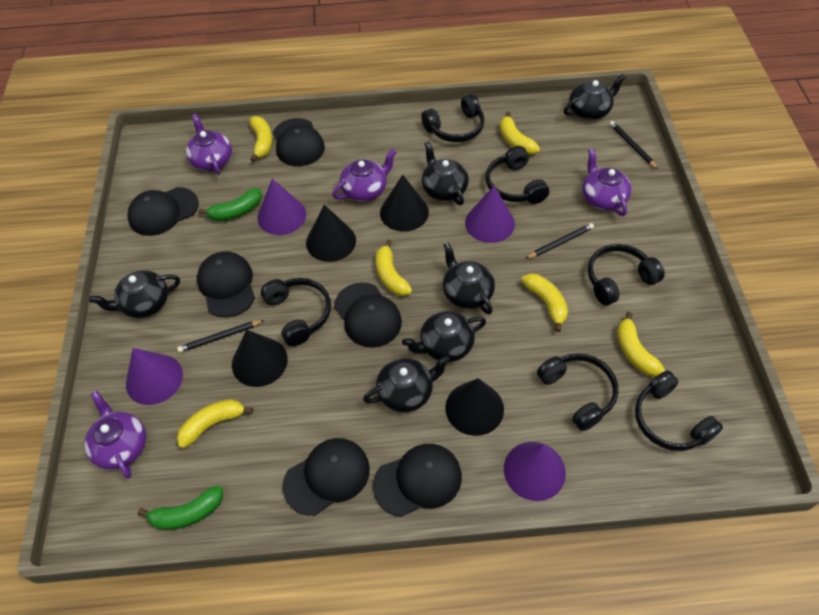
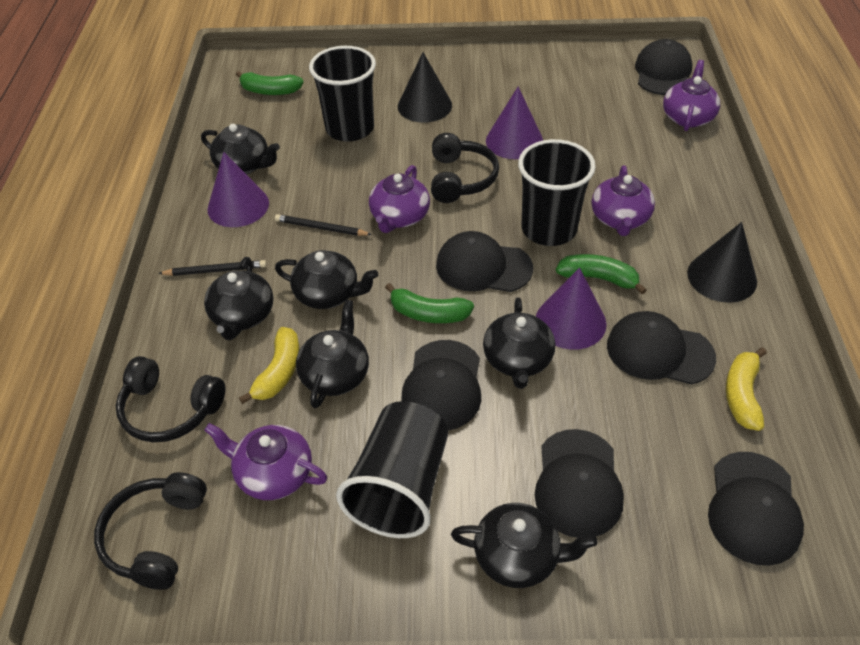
black cone: [232,330,288,387] [306,205,356,262] [380,175,429,232] [445,378,504,436] = 4 -> [398,52,452,123] [687,222,757,303] = 2
black cup: none = 0 -> [309,46,376,142] [336,401,448,538] [518,139,596,246] = 3
black headphones: [261,278,331,346] [421,94,485,142] [486,146,549,204] [537,353,619,431] [588,244,665,305] [635,370,723,451] = 6 -> [94,472,207,590] [116,356,225,442] [431,133,499,203] = 3
black pencil: [177,320,264,353] [526,223,594,259] [609,121,658,169] = 3 -> [158,260,266,276] [275,214,372,236] = 2
green banana: [138,485,223,530] [198,188,262,221] = 2 -> [236,71,304,95] [385,283,474,323] [556,254,647,294] = 3
purple cone: [126,348,183,405] [258,179,306,235] [465,186,515,243] [504,442,566,501] = 4 -> [207,152,269,227] [486,87,543,159] [536,268,607,350] = 3
yellow banana: [177,399,253,448] [249,116,273,162] [376,239,412,296] [500,112,540,155] [521,273,568,332] [617,312,665,377] = 6 -> [239,327,299,404] [726,347,767,431] = 2

